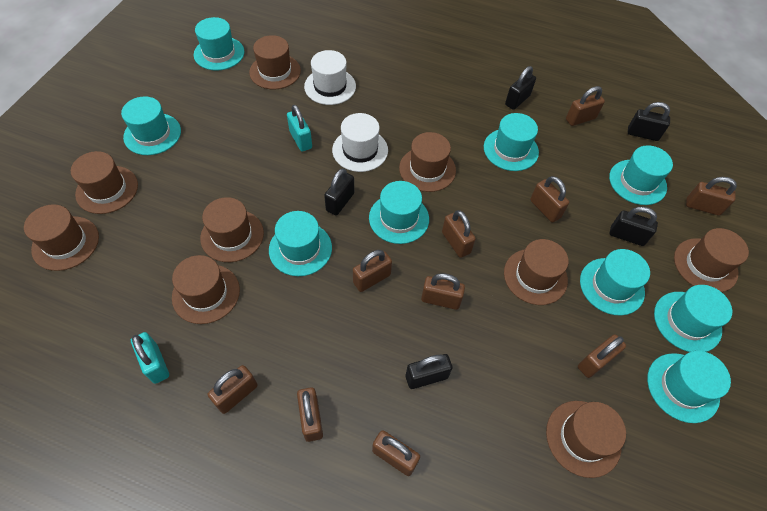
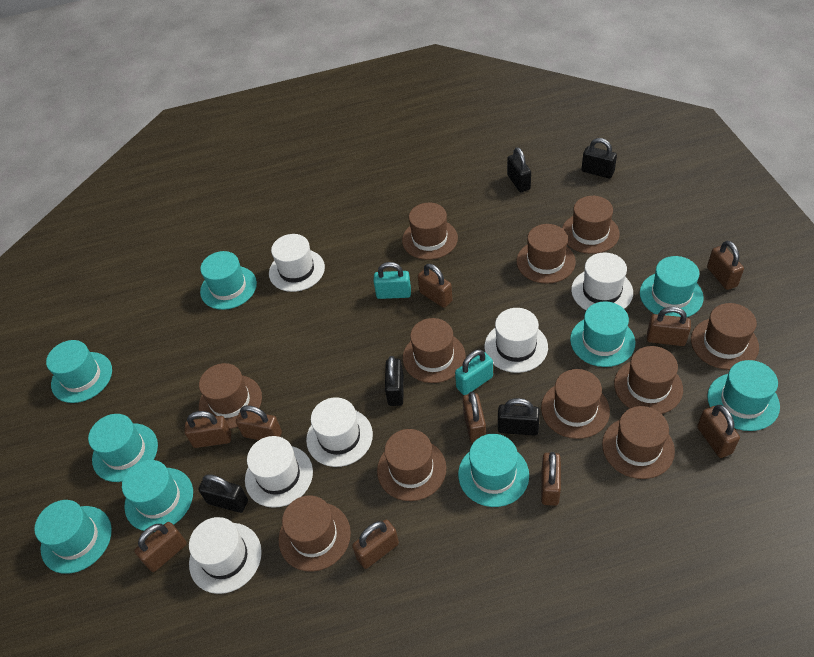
brown hat: [24,204,99,271] [71,151,138,214] [172,255,240,324] [200,197,264,262] [249,35,301,90] [399,132,456,192] [504,239,569,305] [546,401,626,478] [674,228,749,292] = 9 -> [199,363,262,429] [279,496,351,571] [377,429,446,501] [402,203,458,260] [403,318,466,383] [517,224,576,284] [541,369,610,439] [562,196,620,254] [602,406,675,479] [614,346,683,414] [691,303,759,370] = 11
white hat: [304,50,356,105] [332,113,388,172] = 2 -> [189,517,262,594] [245,436,313,508] [269,234,325,292] [306,397,373,467] [484,308,548,373] [571,252,633,310] = 6

